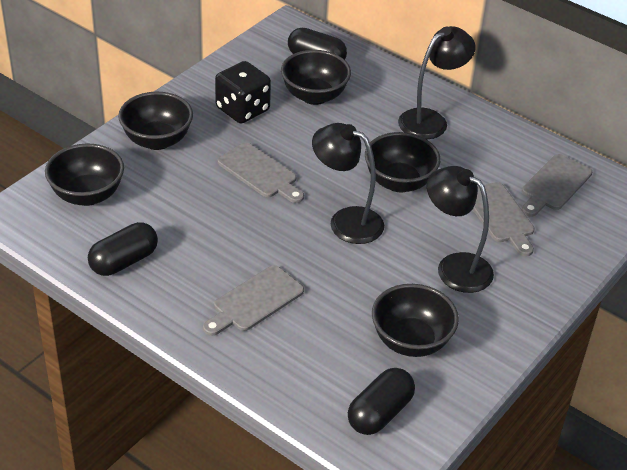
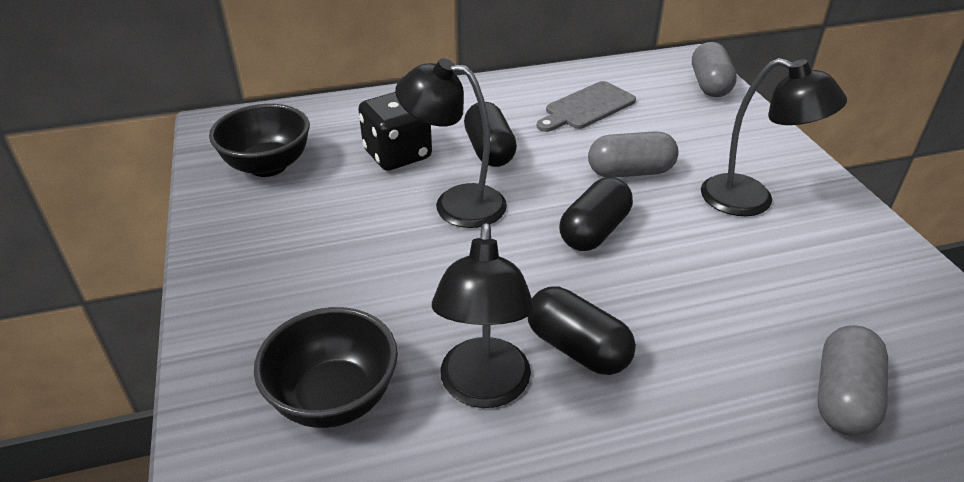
black bowl: [45,144,124,206] [118,92,193,150] [281,50,351,105] [365,132,441,192] [372,284,459,357] = 5 -> [209,104,310,177] [254,307,398,428] = 2
grey capsule: none = 0 -> [588,131,679,178] [692,42,737,97] [817,325,888,436] = 3
grey cutting board: [203,265,304,336] [218,142,304,203] [473,182,535,256] [522,154,592,217] = 4 -> [537,81,636,132] = 1

